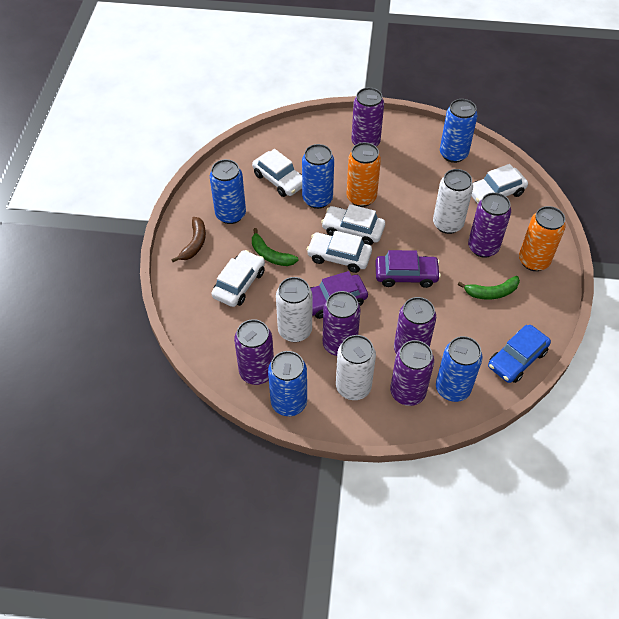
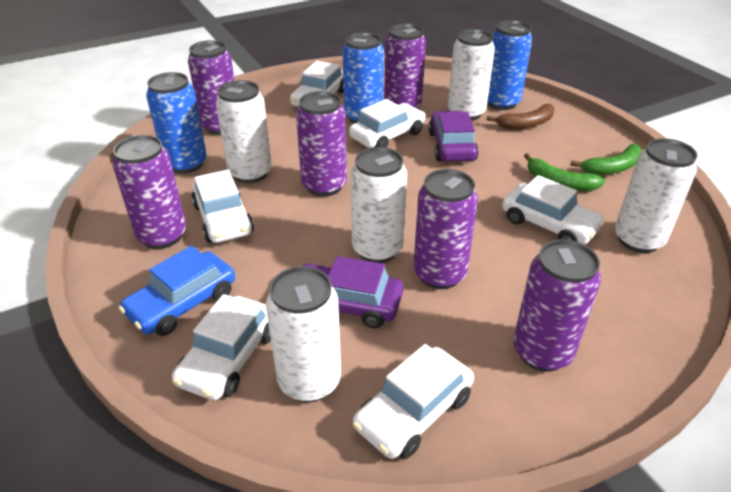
blue can: [210,159,246,224] [268,351,307,416] [302,144,334,209] [436,336,483,402] [440,99,477,163] = 5 -> [146,72,207,173] [343,32,384,123] [487,20,532,110] = 3
orange can: [347,142,381,207] [519,206,566,271] = 2 -> none = 0
white can: [276,277,312,342] [336,335,376,400] [433,169,473,234] = 3 -> [216,80,272,183] [266,266,341,402] [351,147,407,263] [448,29,495,121] [615,138,697,253] = 5
white car: [211,250,265,307] [252,149,302,197] [306,231,372,273] [321,204,385,245] [471,164,528,204] = 5 -> [172,294,271,400] [191,170,254,243] [290,61,344,107] [349,99,425,148] [353,344,474,459] [502,175,605,244] = 6

